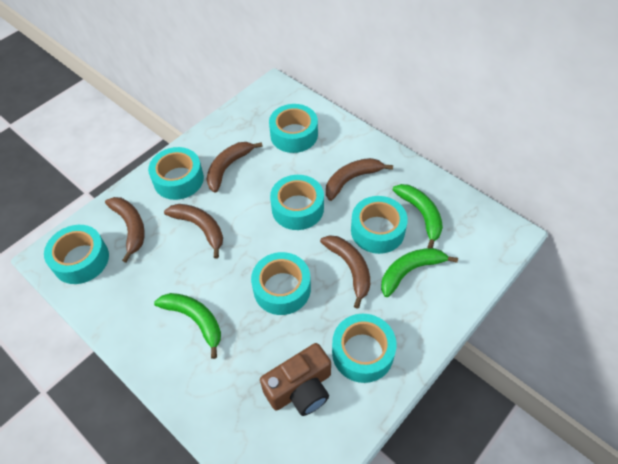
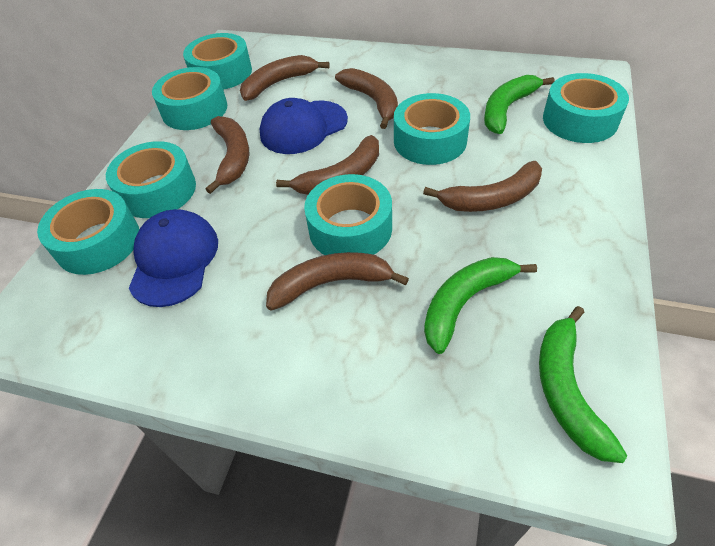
blue cap: none = 0 -> [129,209,218,307] [260,98,348,154] = 2
brown banana: [105,197,145,263] [164,204,223,259] [206,142,263,193] [320,235,370,309] [326,158,393,201] = 5 -> [205,116,249,194] [240,55,330,101] [266,252,409,311] [276,135,379,195] [335,68,398,129] [423,161,542,212] = 6
brown camera: [260,343,331,416] = 1 -> none = 0

